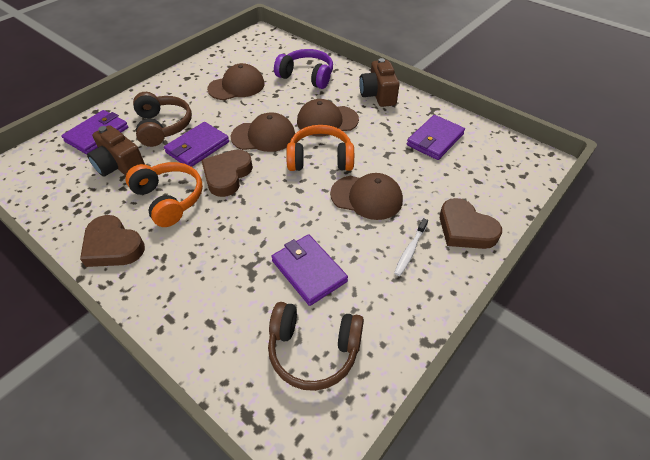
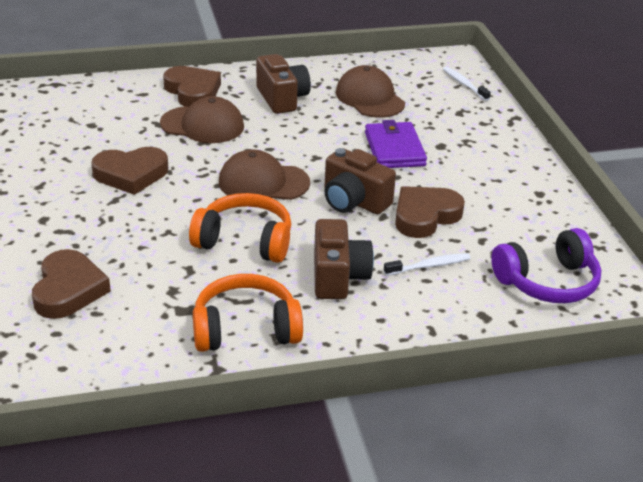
brown camera: [87,125,145,177] [359,58,399,107] = 2 -> [256,54,311,114] [314,219,374,299] [324,148,396,214] = 3
brown cap: [207,63,265,100] [231,113,295,152] [297,99,359,136] [330,173,403,220] = 4 -> [160,96,244,143] [219,149,310,200] [336,65,405,118] = 3
brown headphones: [133,92,192,147] [268,302,364,391] = 2 -> none = 0
brown heart: [80,215,145,267] [201,149,253,197] [440,198,502,249] = 3 -> [32,249,111,319] [91,147,168,195] [163,66,221,107] [395,186,465,238] = 4
purple wallet: [61,110,128,154] [164,122,229,167] [271,234,348,306] [407,115,465,160] = 4 -> [365,120,427,168] = 1
white toothbrush: [394,218,428,276] = 1 -> [384,253,471,276] [443,67,491,101] = 2

